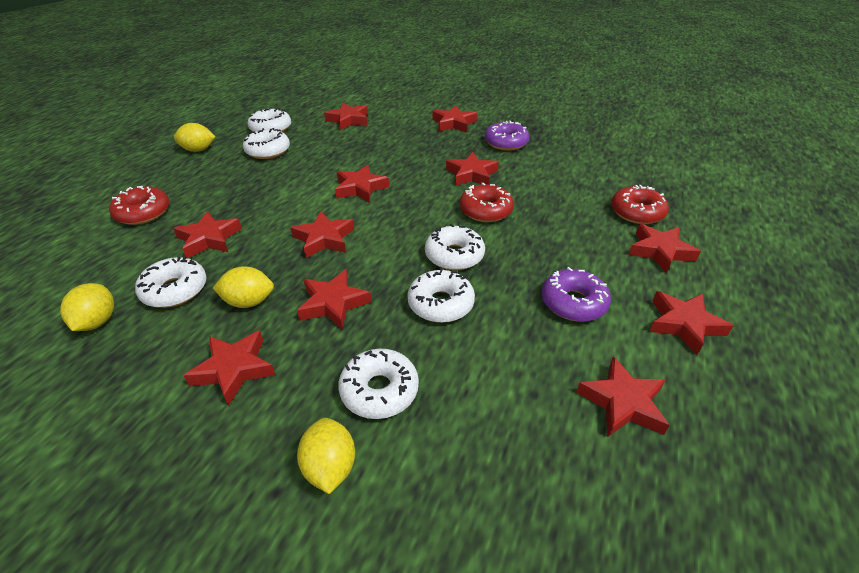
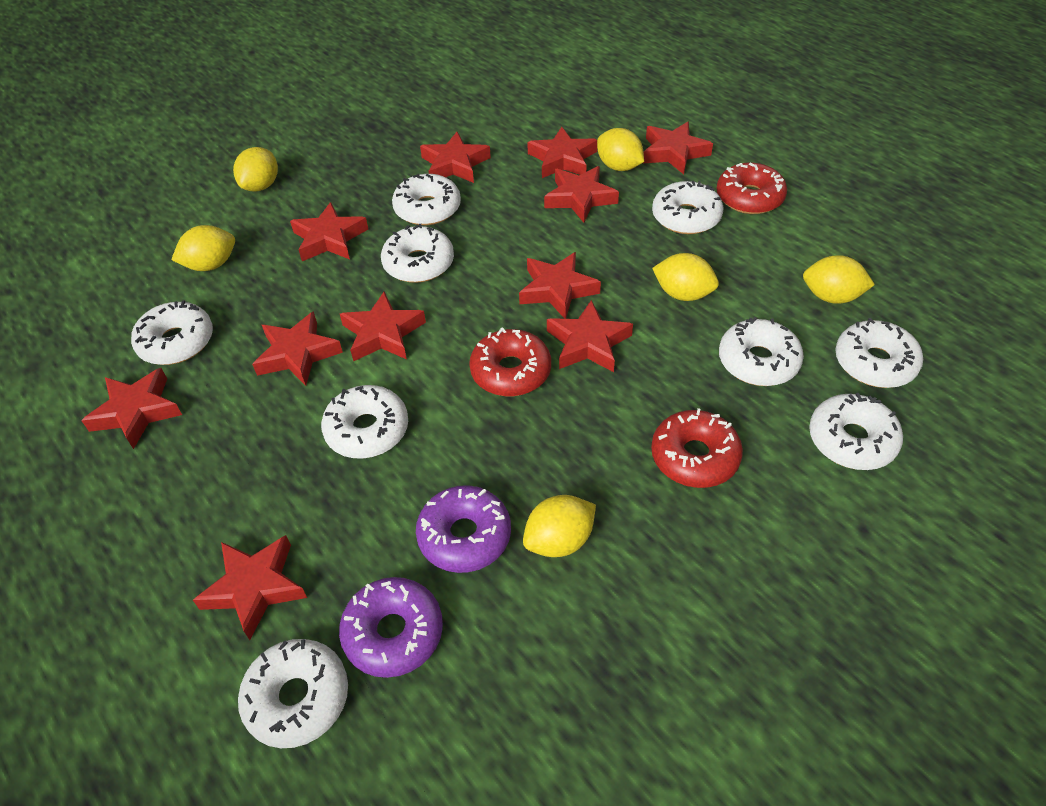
white donut: [135,257,206,308] [243,128,290,159] [247,107,291,132] [338,349,419,419] [407,268,475,323] [425,224,485,270] = 6 -> [131,301,213,365] [238,639,348,748] [321,385,408,459] [381,224,454,283] [392,174,461,225] [652,181,723,234] [719,317,804,386] [809,393,903,470] [835,318,923,388] = 9
yellow lemon: [60,283,114,331] [174,123,216,152] [213,266,274,308] [297,418,355,494] = 4 -> [171,225,235,271] [233,147,278,192] [523,495,596,557] [597,128,644,171] [652,253,719,301] [803,255,875,304] = 6

